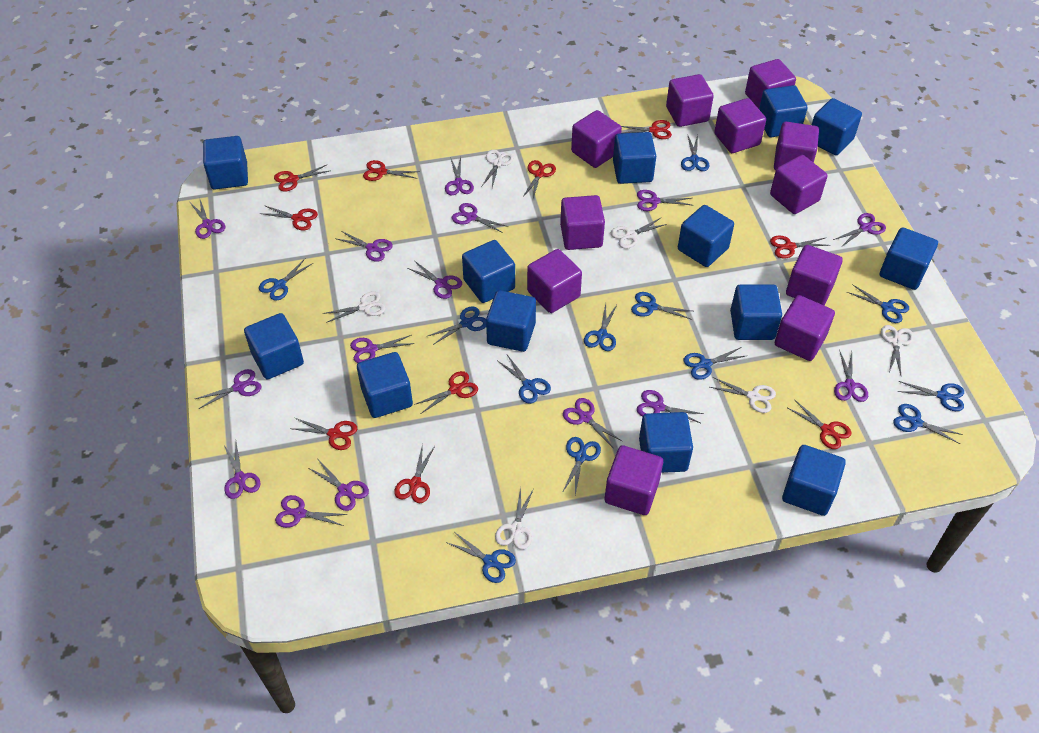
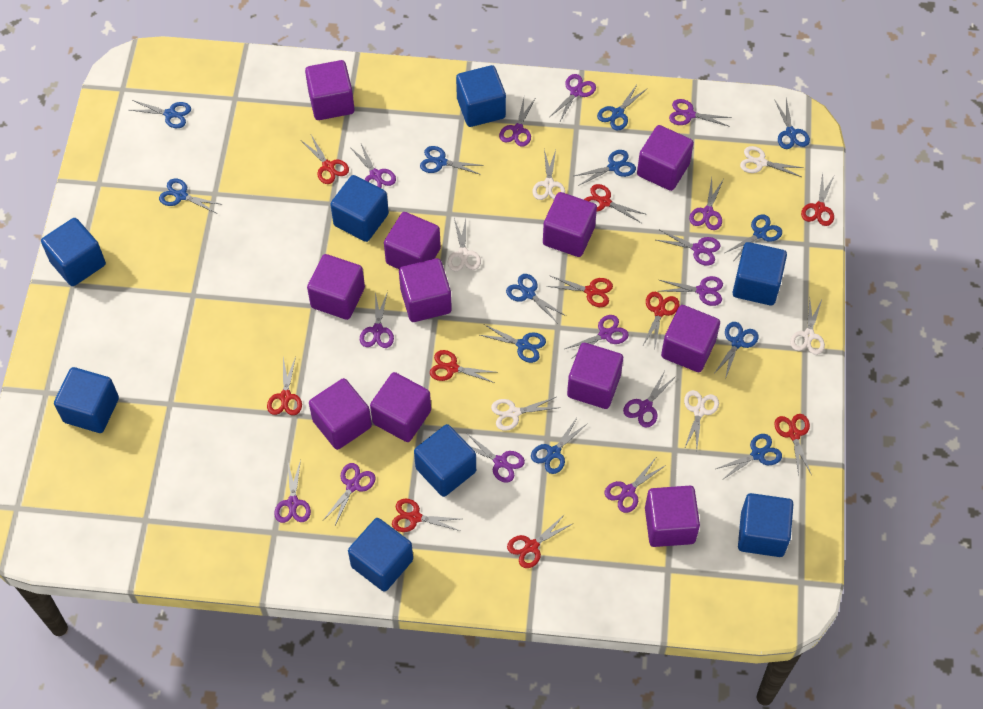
blue cube: [203,136,248,189] [244,313,304,379] [357,352,413,418] [462,240,515,303] [486,290,536,352] [613,132,656,184] [639,412,693,473] [678,205,734,267] [730,284,782,340] [759,85,807,137] [782,445,846,516] [812,98,862,155] [880,227,938,290] = 13 -> [41,218,106,286] [54,367,119,433] [330,175,389,242] [348,518,413,591] [414,424,476,497] [456,65,506,127] [733,242,787,305] [738,493,793,557] = 8
purple scissors: [190,200,225,239] [195,369,261,409] [224,443,261,499] [275,495,348,528] [309,461,369,511] [335,231,393,262] [350,335,415,363] [407,261,462,299] [445,157,474,195] [452,203,509,233] [563,398,622,449] [637,190,694,211] [637,390,704,423] [833,213,886,247] [834,350,868,402] = 15 -> [275,459,311,523] [323,463,376,527] [350,144,396,188] [360,291,394,348] [466,433,525,483] [499,97,536,147] [550,74,596,123] [565,315,629,360] [604,458,666,513] [623,371,676,428] [656,230,721,266] [659,276,723,306] [669,99,732,127] [689,178,723,230] = 14

